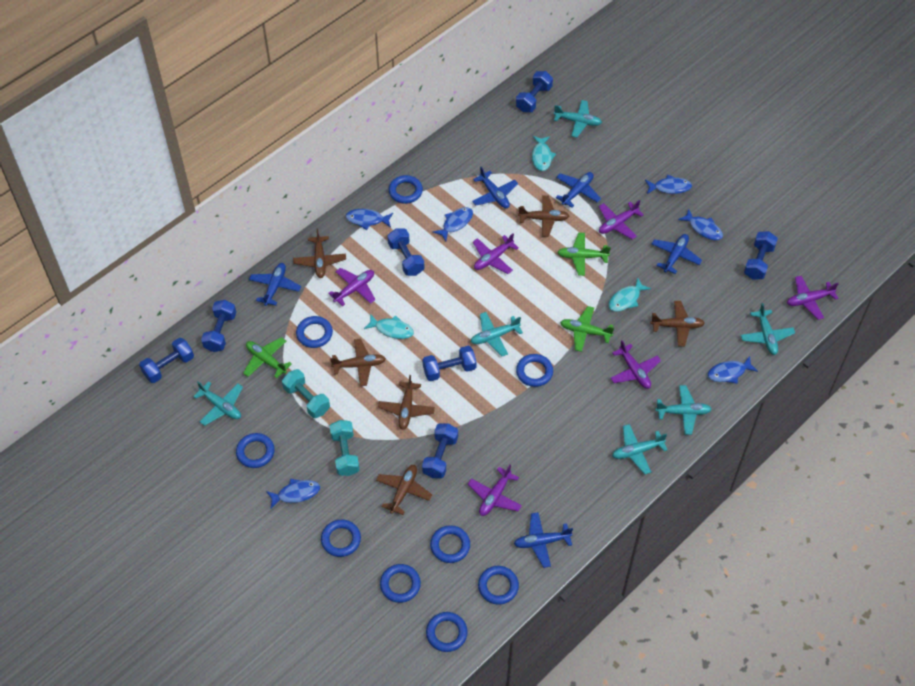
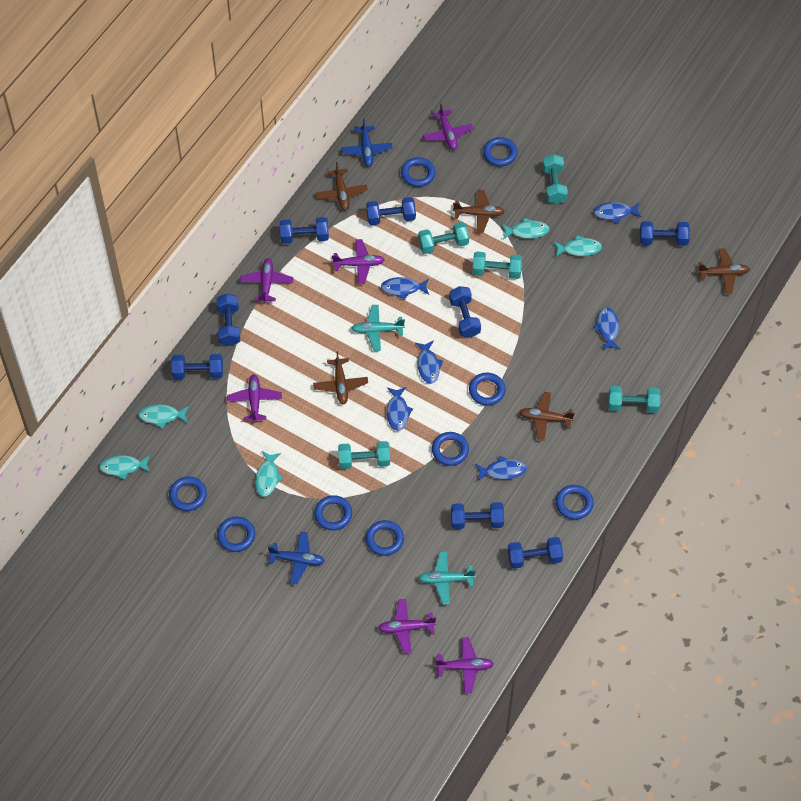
blue dumbbell: [139,338,194,383] [201,300,236,352] [387,228,425,276] [422,346,477,381] [422,423,458,478] [516,71,553,112] [744,231,778,279] = 7 -> [171,354,223,379] [217,294,240,346] [280,217,329,244] [366,197,416,225] [449,286,481,338] [451,502,504,529] [508,537,563,569] [640,221,690,246] = 8
blue plane: [249,263,301,306] [472,167,518,208] [514,512,573,568] [556,172,601,208] [652,234,702,274] = 5 -> [268,532,325,584] [341,119,393,167] = 2
brown plane: [293,229,346,278] [330,339,386,386] [376,465,432,515] [378,375,435,430] [518,195,569,237] [651,301,705,347] = 6 -> [313,351,368,405] [316,162,368,210] [453,190,505,233] [519,392,575,441] [697,248,750,294] = 5
green plane: [243,337,292,379] [557,232,611,276] [560,306,614,352] = 3 -> none = 0
turquoise dumbbell: [282,369,330,418] [330,420,360,476] = 2 -> [338,441,390,469] [418,222,469,254] [472,251,522,279] [543,154,568,204] [608,386,660,413] = 5
turquoise fish: [364,314,414,339] [532,136,556,171] [609,278,651,312] = 3 -> [99,455,150,480] [138,404,189,429] [255,451,283,497] [501,218,550,239] [553,235,602,257] = 5
turquoise plane: [193,381,243,426] [471,312,523,356] [554,100,602,138] [612,424,667,475] [655,385,712,435] [741,303,795,355] = 6 -> [351,305,405,351] [418,551,476,605] = 2

